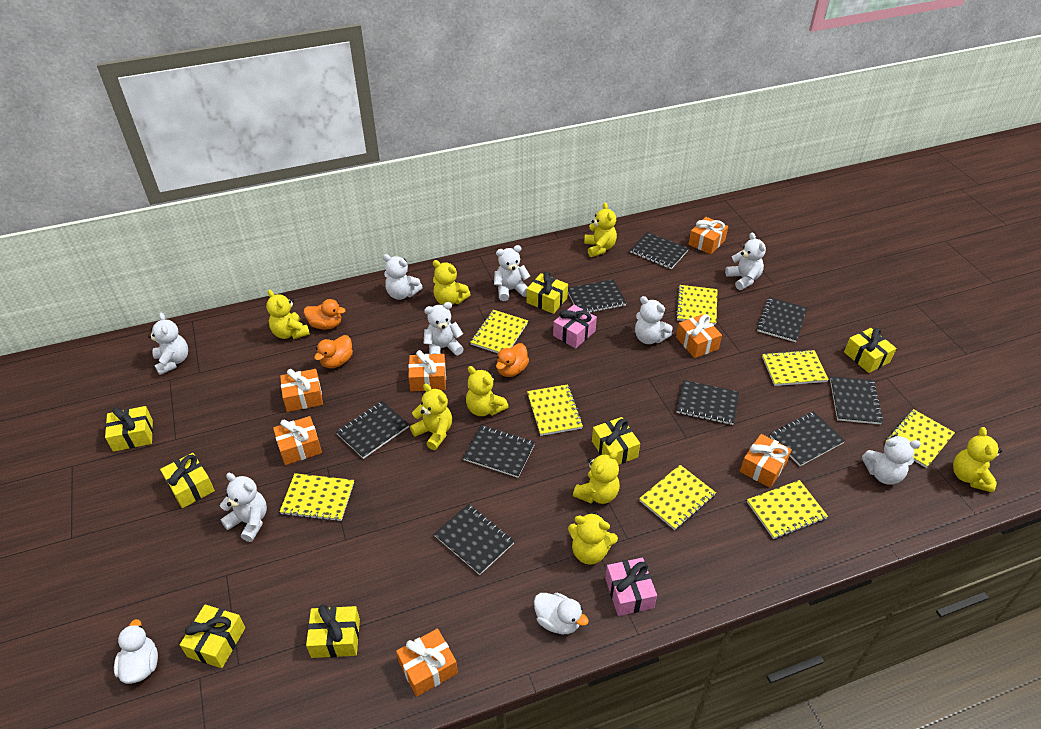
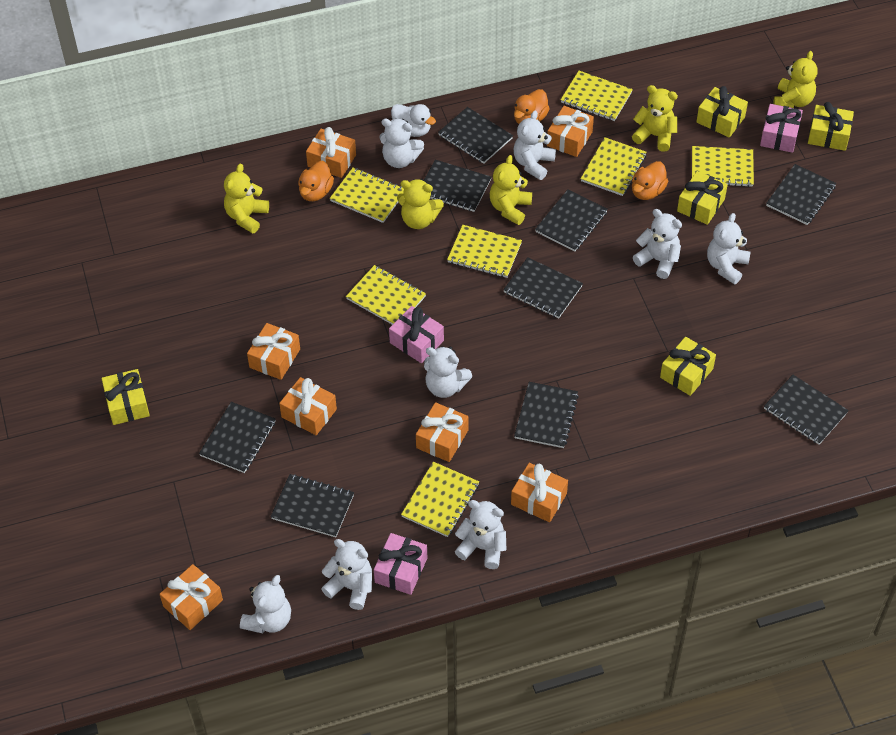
pink gift: [553,305,597,349] [605,558,657,616] = 2 -> [374,533,427,595] [389,306,444,363] [760,104,803,153] = 3
white duck: [114,619,158,684] [534,593,589,634] = 2 -> [391,104,436,137] = 1
yellow gift: [105,406,153,452] [160,453,215,508] [180,604,245,668] [306,605,360,658] [527,272,568,314] [592,417,640,465] [844,328,897,373] = 7 -> [102,369,150,425] [660,337,716,396] [677,171,728,225] [697,86,748,138] [808,102,854,151] = 5
yellow notebook: [279,473,354,521] [470,310,528,353] [527,384,583,436] [639,465,716,530] [676,285,718,325] [747,480,828,539] [762,350,829,386] [885,409,955,468] = 8 -> [330,167,404,223] [346,265,426,325] [401,462,479,537] [447,225,522,278] [561,71,633,121] [581,137,647,196] [692,146,754,187] = 7
yellow teddy bear: [266,290,310,339] [410,383,452,450] [433,260,471,305] [466,366,509,416] [568,512,618,565] [573,450,620,504] [584,203,617,257] [953,427,1002,493] = 8 -> [224,164,269,233] [397,179,444,229] [490,155,532,225] [632,85,678,152] [773,51,818,108] = 5

